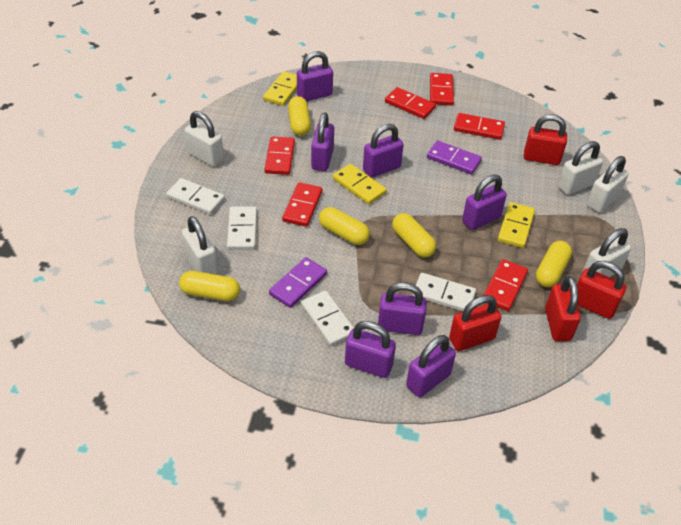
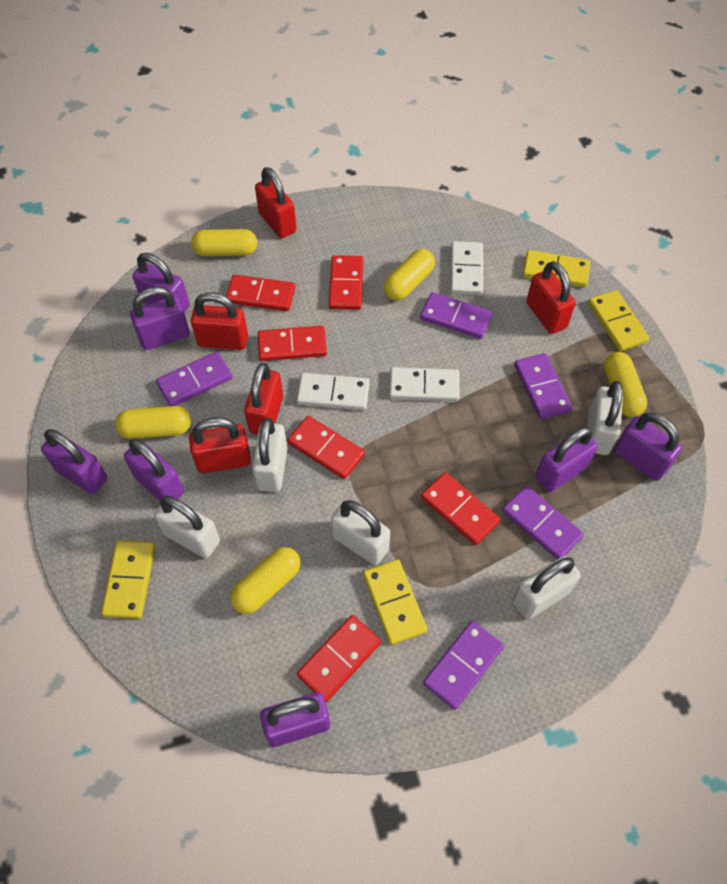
purple domino: [269,257,327,308] [427,141,482,174] = 2 -> [156,352,232,406] [420,292,492,339] [423,621,504,710] [502,486,584,559] [514,353,572,419] = 5
red padlock: [449,295,501,351] [524,115,567,165] [545,276,581,341] [577,261,626,319] = 4 -> [189,417,251,473] [191,292,248,350] [244,363,283,435] [255,167,297,238] [526,261,576,334] = 5
white domino: [166,178,225,215] [227,206,257,250] [301,290,354,346] [413,273,476,311] = 4 -> [297,373,370,411] [389,367,460,402] [450,241,483,295] = 3
yellow domino: [263,71,297,106] [333,164,387,204] [498,202,535,248] = 3 -> [101,541,155,619] [363,559,427,645] [523,250,590,288] [588,290,649,351] = 4

